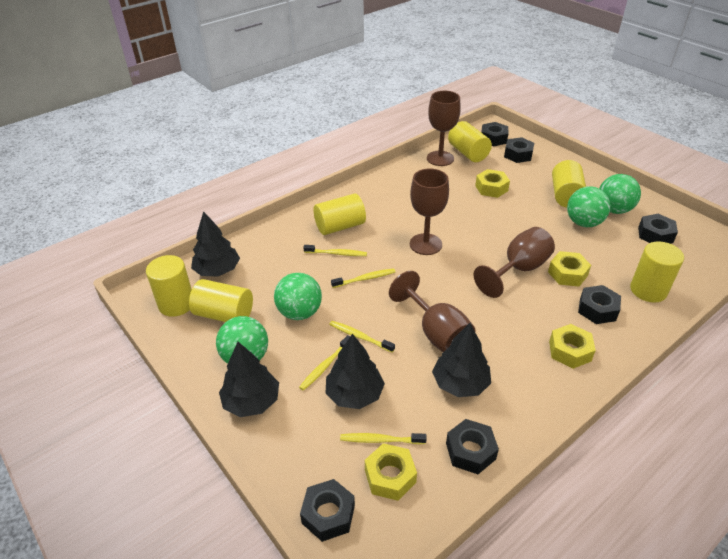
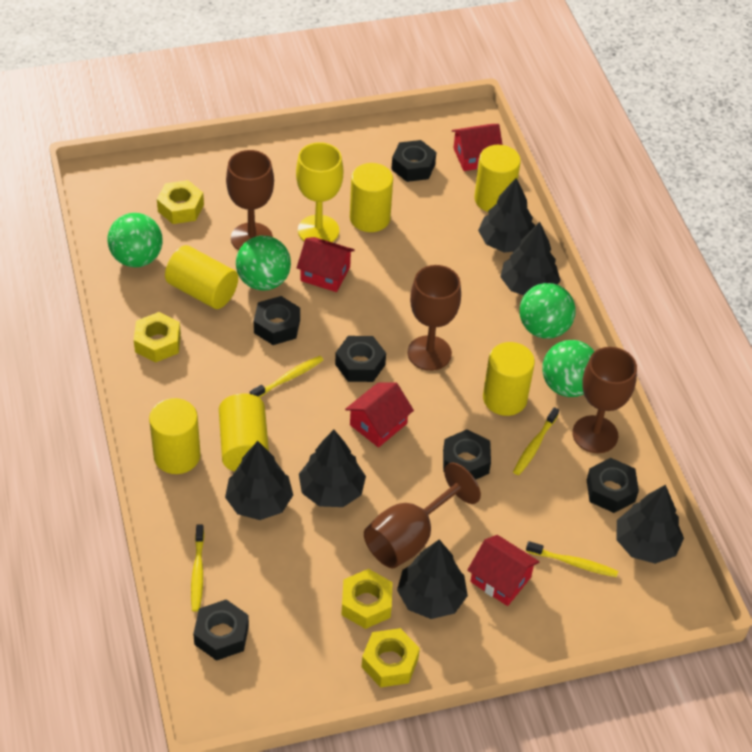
black tree: [191,211,240,276] [219,342,279,417] [326,334,385,409] [432,323,491,397] = 4 -> [225,441,293,520] [299,430,366,507] [397,539,468,619] [478,178,535,253] [500,222,561,295] [616,485,684,564] = 6
red house: none = 0 -> [297,237,355,292] [345,383,414,447] [452,124,503,171] [467,535,540,606] = 4
yellow goblet: none = 0 -> [296,142,343,242] = 1
yellow toothbrush: [299,335,350,391] [303,245,367,256] [329,321,395,353] [331,268,395,288] [340,433,427,444] = 5 -> [191,524,204,612] [250,356,323,398] [513,407,559,475] [526,541,618,577] = 4

